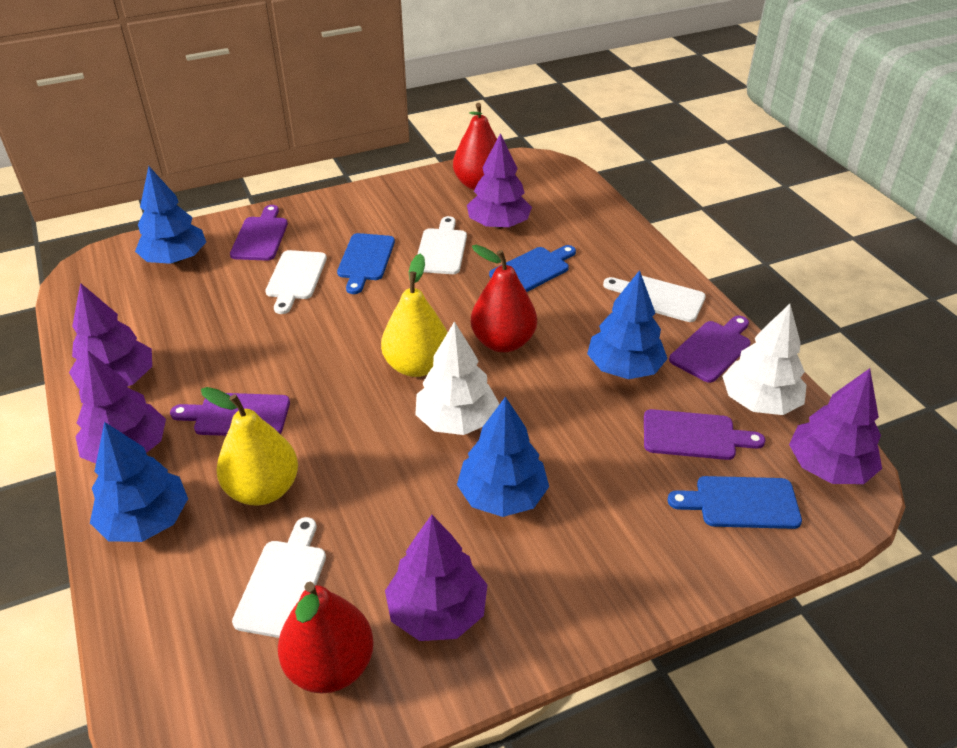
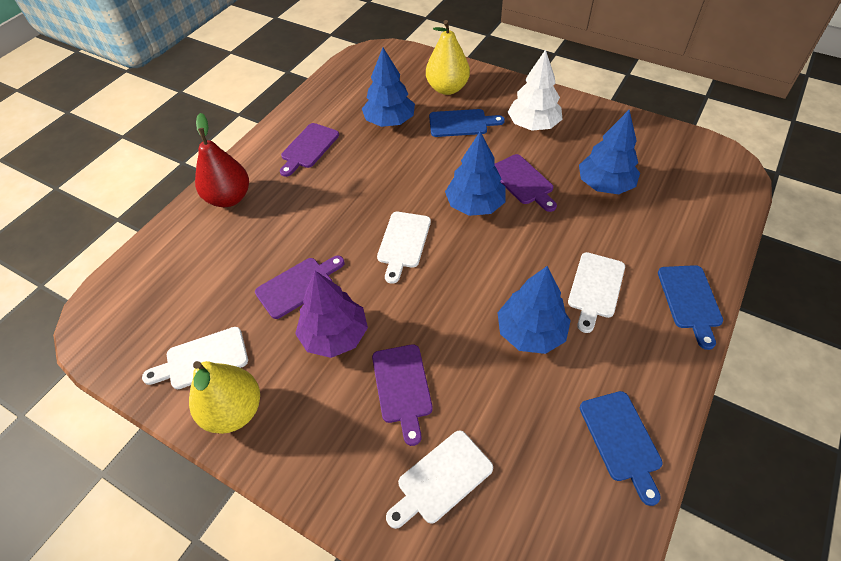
purple tree: [69,283,152,389] [75,350,166,463] [385,515,487,641] [467,133,532,229] [789,368,882,484] = 5 -> [295,271,368,358] = 1
red pear: [278,582,374,693] [453,103,497,190] [471,245,537,352] = 3 -> [195,113,249,207] = 1
white tree: [415,322,499,435] [722,304,807,415] = 2 -> [508,49,563,131] = 1

